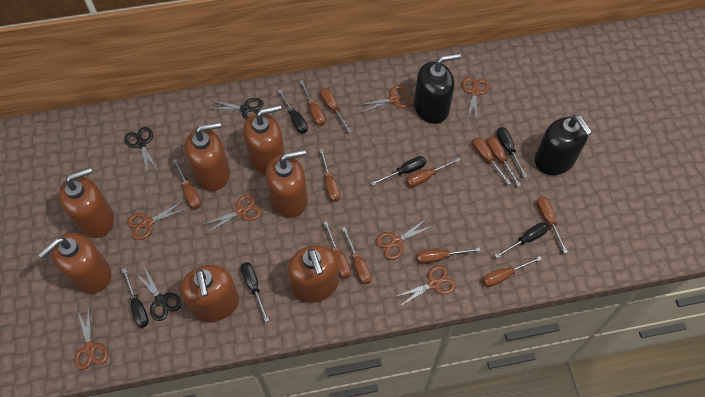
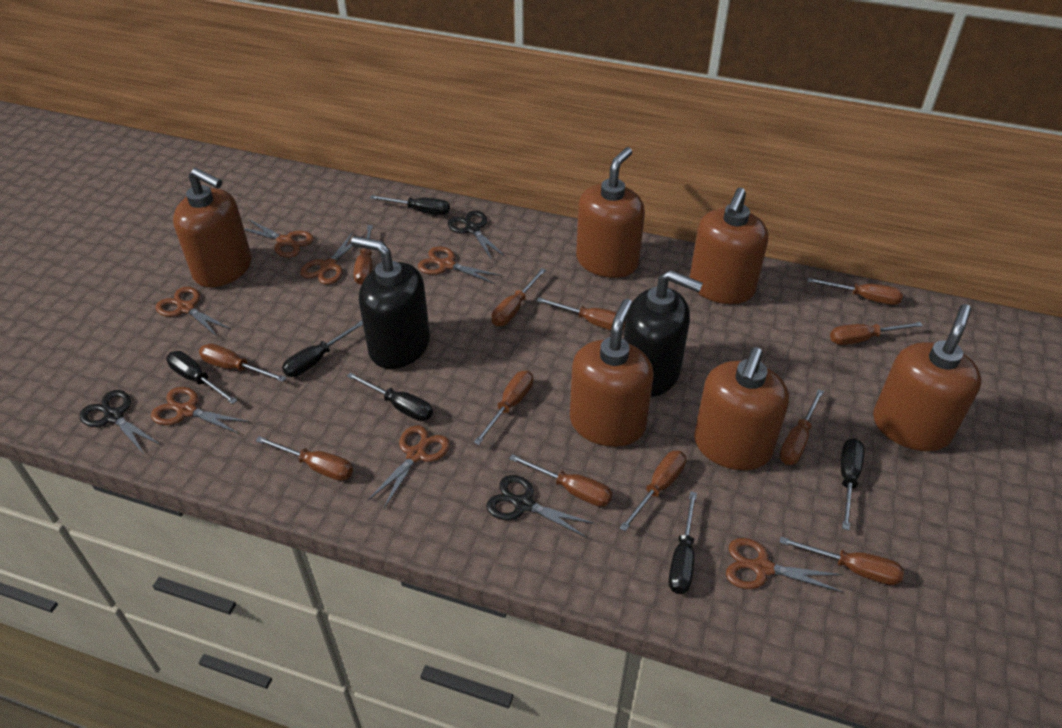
brown soap dispenser: [38,233,111,293] [59,167,114,238] [180,265,239,322] [185,122,230,191] [243,104,285,175] [266,149,308,218] [288,245,339,303] = 7 -> [173,168,252,287] [570,299,654,447] [576,147,645,278] [690,188,768,304] [694,347,789,470] [873,304,981,451] = 6

